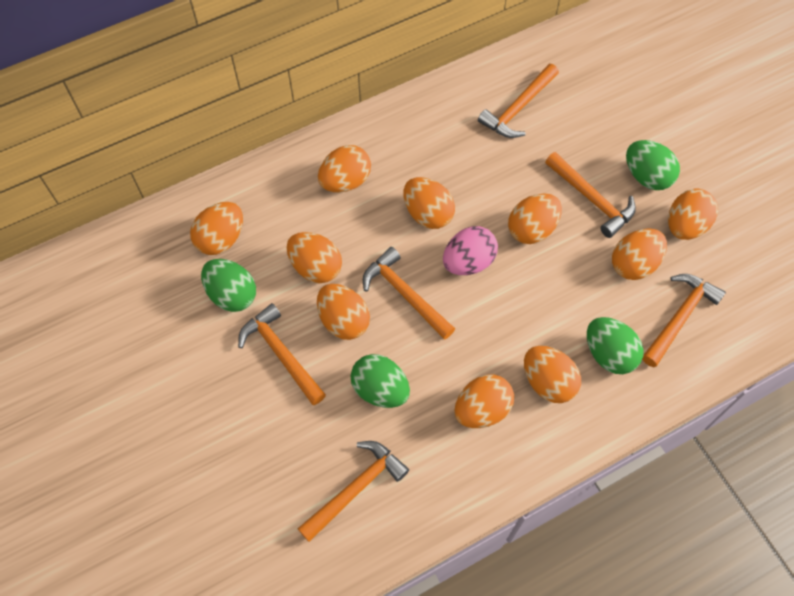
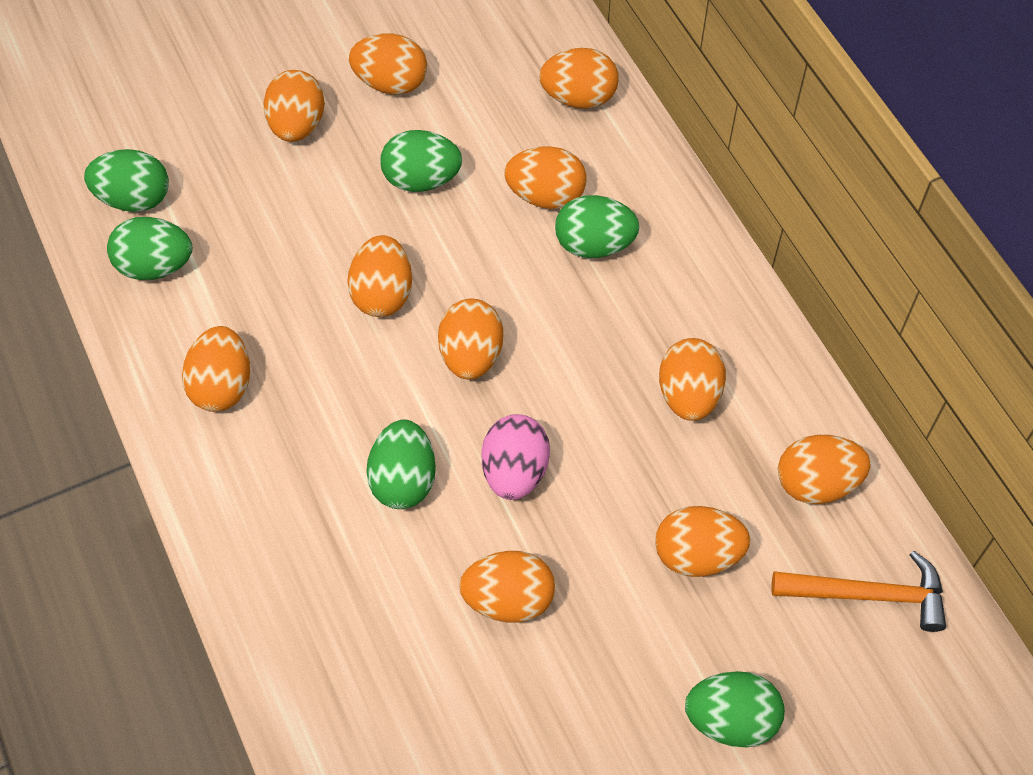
green egg: [201,259,256,312] [351,354,410,408] [587,317,644,374] [626,140,680,190] = 4 -> [84,149,169,212] [107,217,192,280] [366,419,436,509] [380,130,462,192] [555,195,640,258] [685,671,785,747] = 6
orange egg: [190,202,243,255] [287,232,342,283] [317,284,370,340] [318,145,371,192] [403,177,455,229] [455,374,514,428] [508,194,562,244] [524,346,581,403] [612,229,667,280] [668,189,718,240] = 10 -> [182,326,250,412] [263,70,325,142] [347,235,412,317] [349,33,427,95] [438,299,503,379] [459,551,555,623] [504,146,586,209] [539,48,618,109] [655,506,750,577] [659,338,726,421] [778,435,871,504] = 11
orange hammer: [238,303,326,405] [297,441,409,542] [363,247,455,340] [478,64,559,138] [545,152,636,238] [642,274,726,367] = 6 -> [772,551,946,632] = 1

